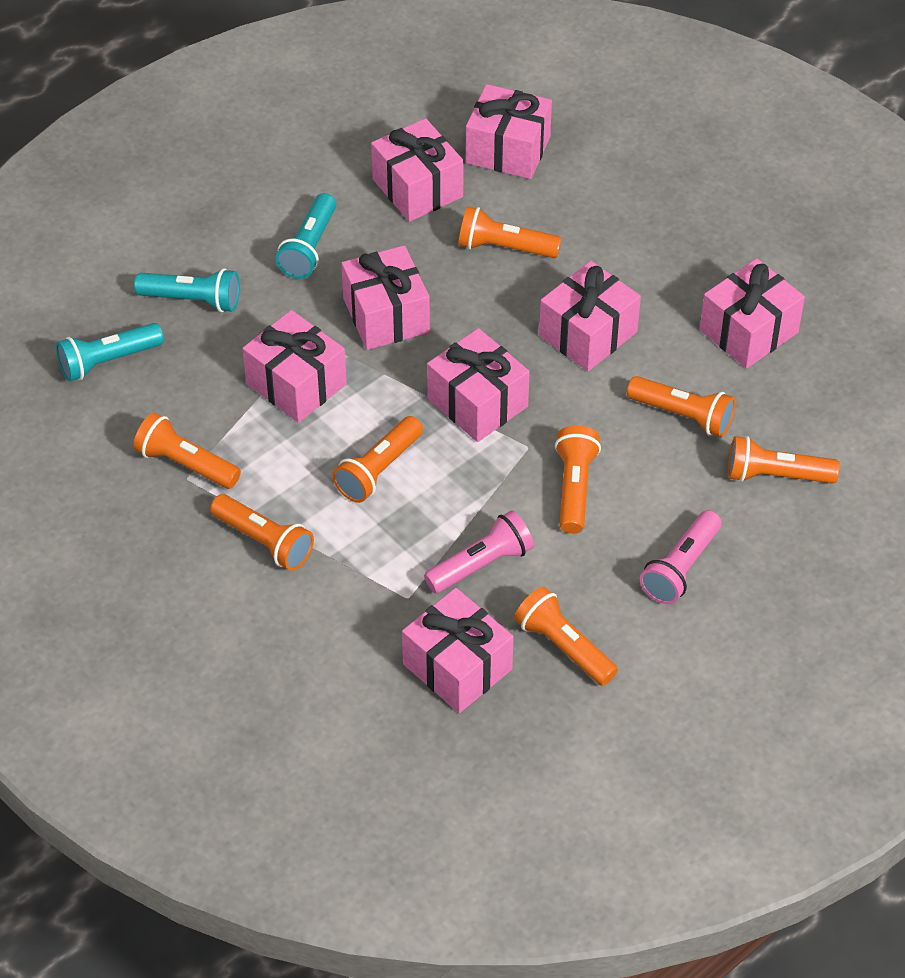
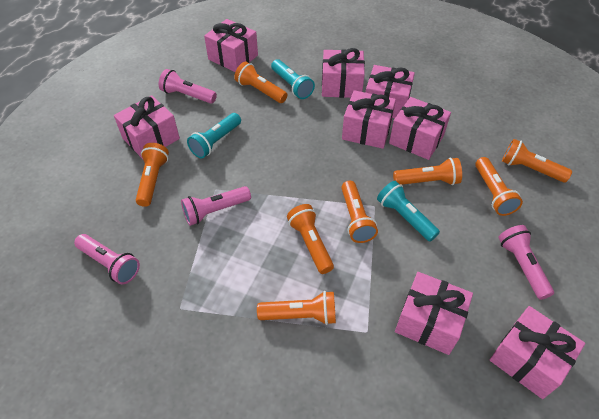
pink flashlight: [424,510,534,594] [640,510,722,604] = 2 -> [74,234,140,285] [159,69,217,104] [181,186,251,226] [498,225,554,300] = 4

